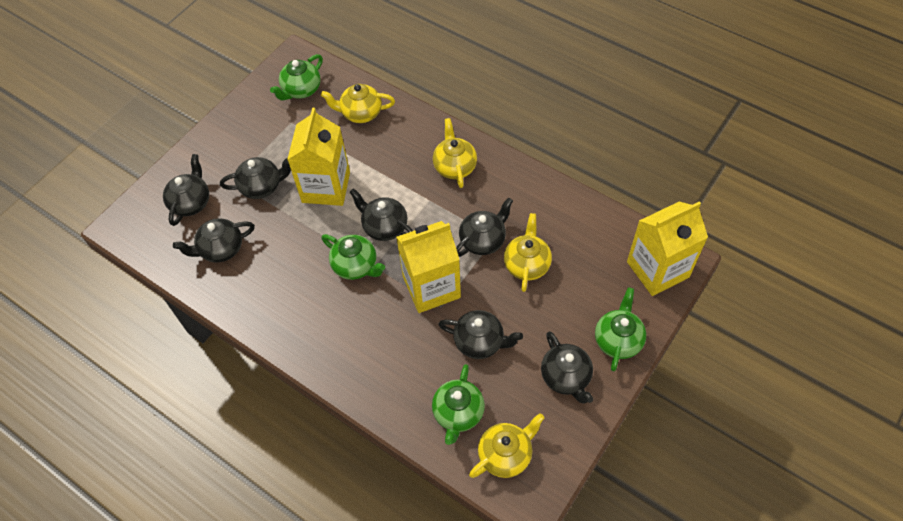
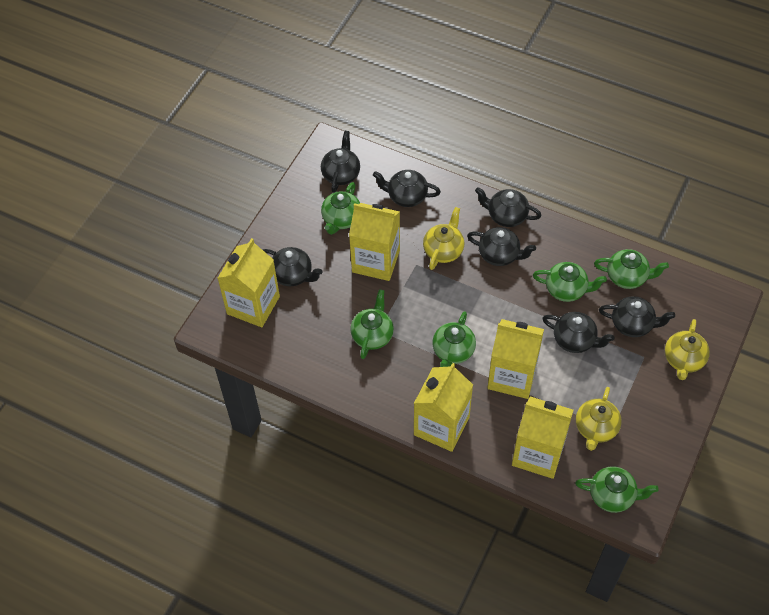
green teapot: [270,54,323,100] [321,234,385,280] [432,364,485,445] [595,287,646,371] = 4 -> [321,182,360,235] [350,289,394,359] [433,311,476,367] [533,262,607,302] [575,466,659,513] [594,249,669,289] = 6
yellow carton: [287,108,350,206] [396,221,461,313] [627,201,708,296] = 3 -> [218,238,280,327] [349,203,400,281] [414,363,473,452] [488,319,544,399] [512,396,574,479] = 5
yellow teapot: [321,84,395,123] [433,118,477,188] [469,413,544,478] [504,213,552,292] = 4 -> [423,207,464,270] [576,387,622,451] [665,319,710,380] = 3

